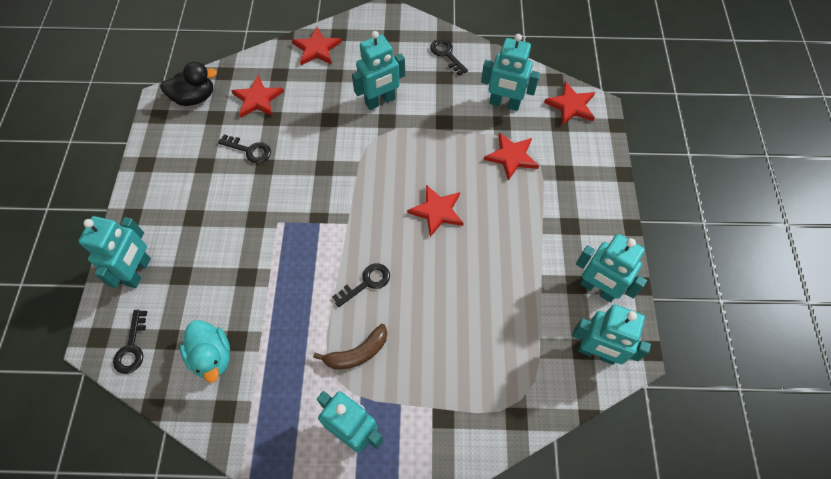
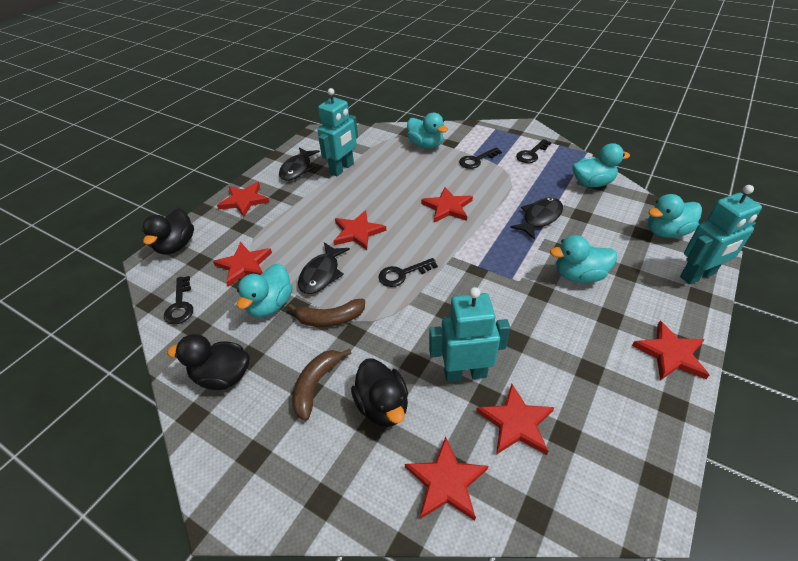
black duck: [160,62,217,106] = 1 -> [142,208,194,255] [167,334,250,390] [351,359,408,427] = 3
black fish: none = 0 -> [279,148,320,181] [298,243,350,294] [510,198,563,240] = 3
brown banana: [313,324,387,369] = 1 -> [288,299,365,327] [292,349,352,421] = 2
red star: [231,75,284,118] [292,27,342,65] [407,185,464,237] [484,133,539,181] [544,82,595,125] = 5 -> [213,242,272,287] [217,182,269,217] [334,210,386,250] [405,437,488,521] [421,187,473,223] [476,384,554,455] [632,321,709,381] = 7
turquoise duck: [180,320,230,383] = 1 -> [237,264,293,317] [407,113,448,149] [550,235,617,283] [572,143,630,187] [648,194,702,238] = 5
turquoise robot: [78,216,151,288] [317,391,383,453] [352,31,405,110] [481,34,540,111] [572,304,651,365] [576,234,647,303] = 6 -> [317,88,358,176] [429,287,510,382] [680,185,762,285] = 3

